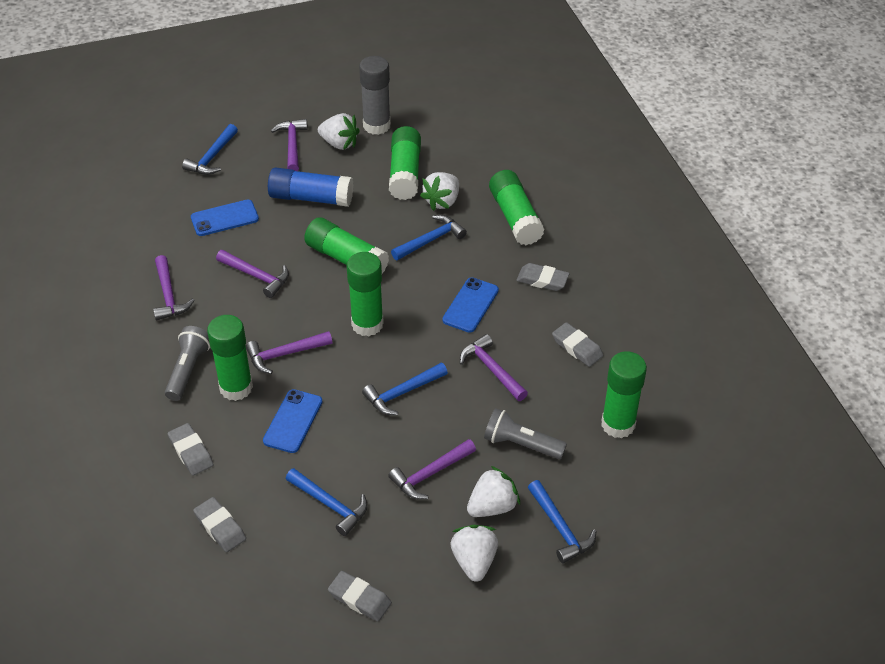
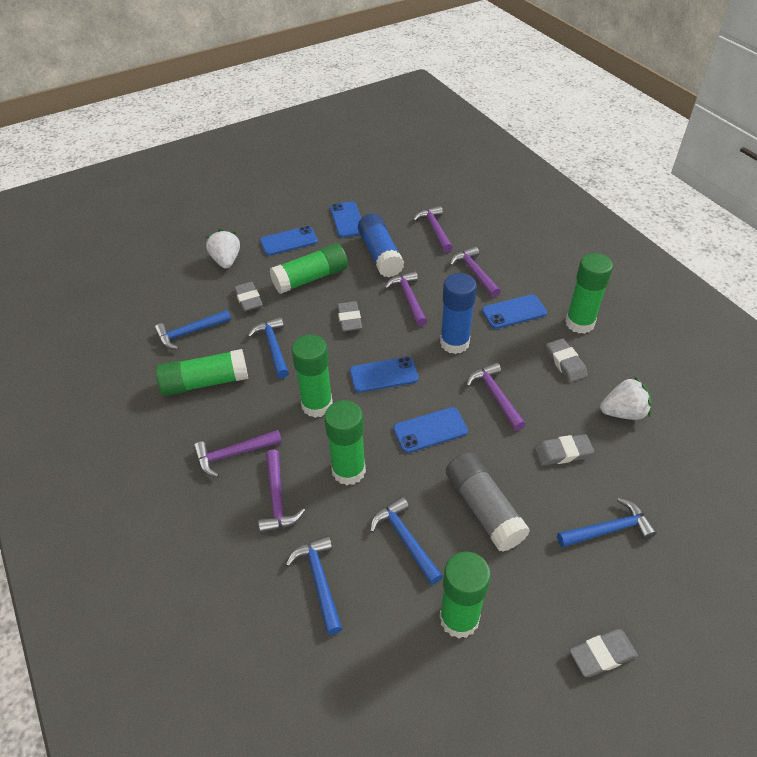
blue glue stick: [268,167,353,207] = 1 -> [358,213,404,278] [440,273,477,354] = 2
blue phone: [191,199,259,236] [263,389,323,453] [442,277,499,333] = 3 -> [260,226,318,256] [330,201,361,238] [350,357,419,393] [393,407,468,453] [482,294,547,329] = 5
grey flashlight: [165,326,210,401] [484,408,567,459] = 2 -> none = 0
white strawberry: [318,113,360,150] [420,172,459,211] [451,525,498,582] [467,466,520,517] = 4 -> [206,229,240,269] [600,376,652,420] = 2

